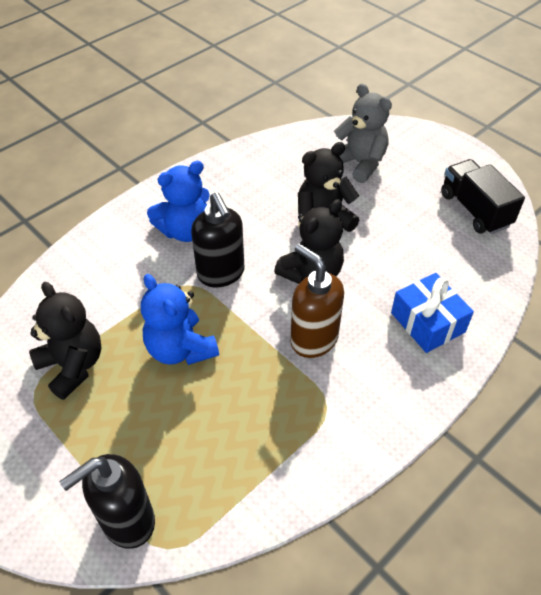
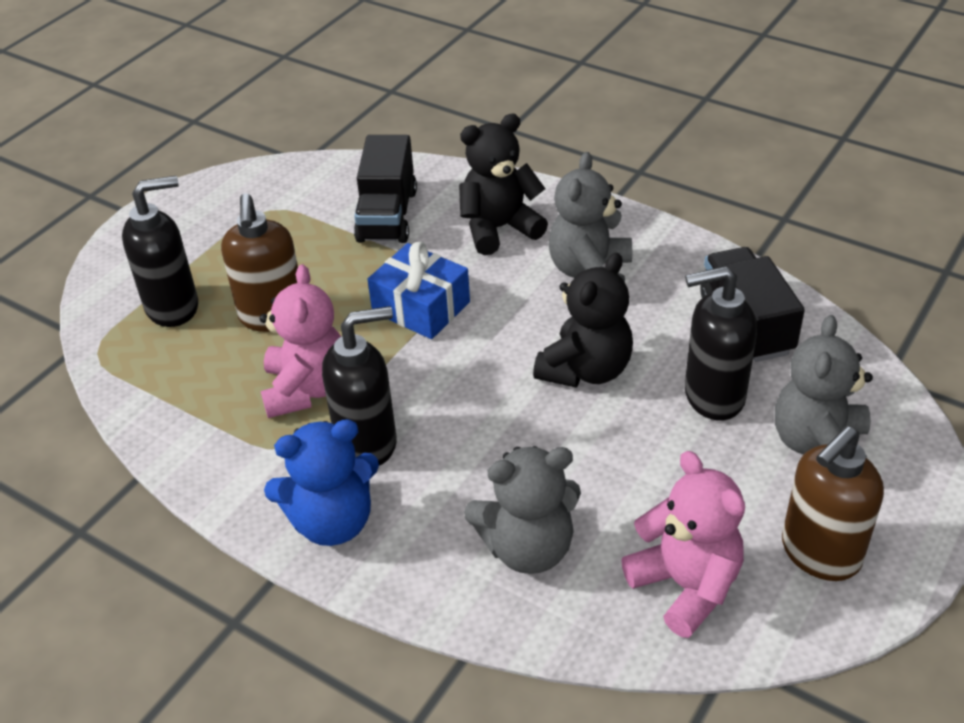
black soap dispenser: [60,454,155,549] [191,192,244,287] = 2 -> [122,176,198,327] [322,306,397,466] [685,266,757,421] = 3
black teddy bear: [29,282,102,400] [274,199,344,284] [298,142,359,232] = 3 -> [459,113,548,255] [533,252,633,388] = 2
black truck: [441,159,525,234] = 1 -> [354,135,417,243] [700,247,805,362] = 2
blue teddy bear: [141,274,219,365] [147,161,210,242] = 2 -> [264,419,379,546] = 1
brown soap dispenser: [290,243,344,358] = 1 -> [221,193,298,332] [782,426,884,581] = 2
grey teddy bear: [334,84,392,183] = 1 -> [464,446,581,574] [548,152,632,282] [775,315,873,458] = 3
pink teddy bear: none = 0 -> [260,264,341,418] [621,451,745,638] = 2

